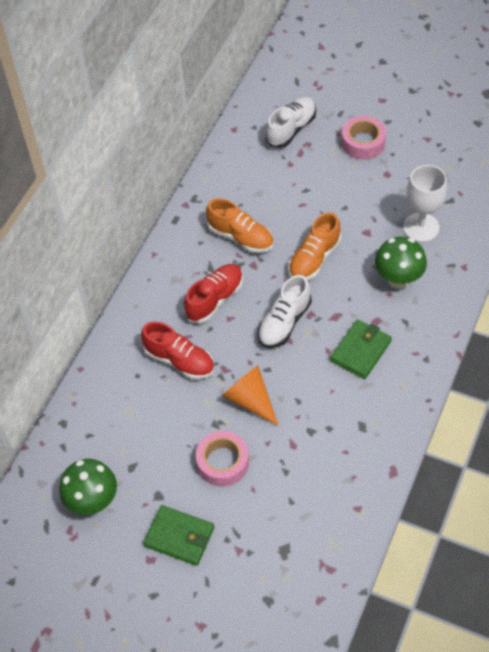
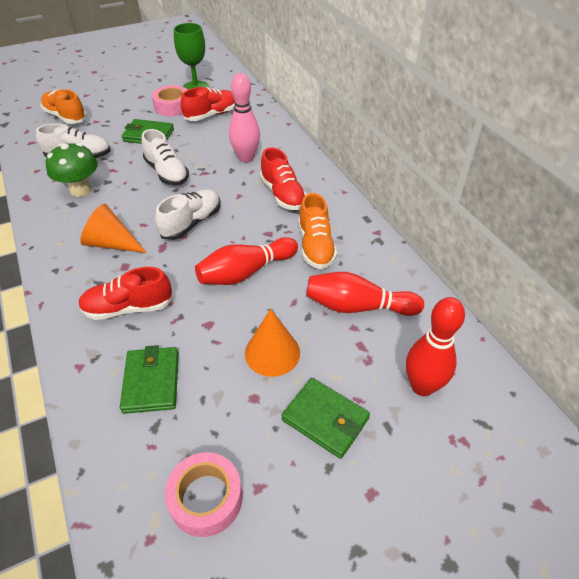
green goblet: none = 0 -> [174,23,210,90] = 1
green mushroom: [59,459,117,515] [375,237,427,289] = 2 -> [46,143,98,197] = 1
green wallet: [143,505,214,566] [330,319,392,379] = 2 -> [120,345,179,414] [121,119,174,144] [282,378,370,459] = 3
orange cone: [222,365,279,426] = 1 -> [80,204,147,253] [245,309,300,377] = 2
pink bowling pin: none = 0 -> [229,73,260,163] = 1
red bowling pin: none = 0 -> [195,237,298,285] [306,272,424,316] [406,297,465,396] = 3
red shoe: [141,322,215,379] [184,264,243,323] = 2 -> [78,267,173,320] [181,87,235,121] [260,147,307,210] = 3
white goblet: [403,165,447,242] = 1 -> none = 0
white shoe: [257,275,312,348] [266,97,316,148] = 2 -> [36,123,111,158] [142,129,189,185] [155,189,220,240] = 3

